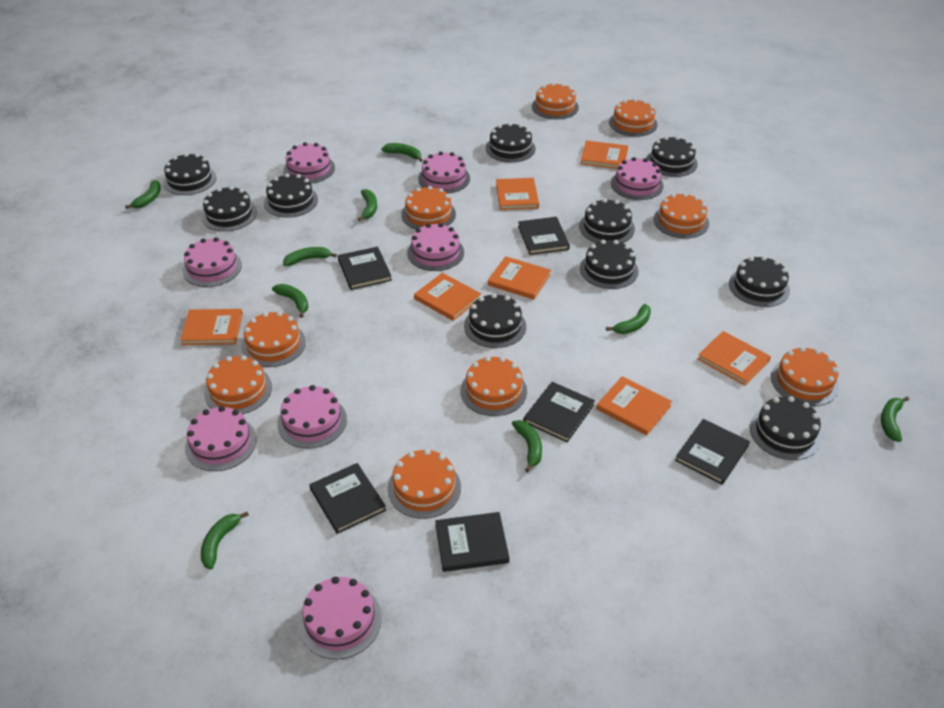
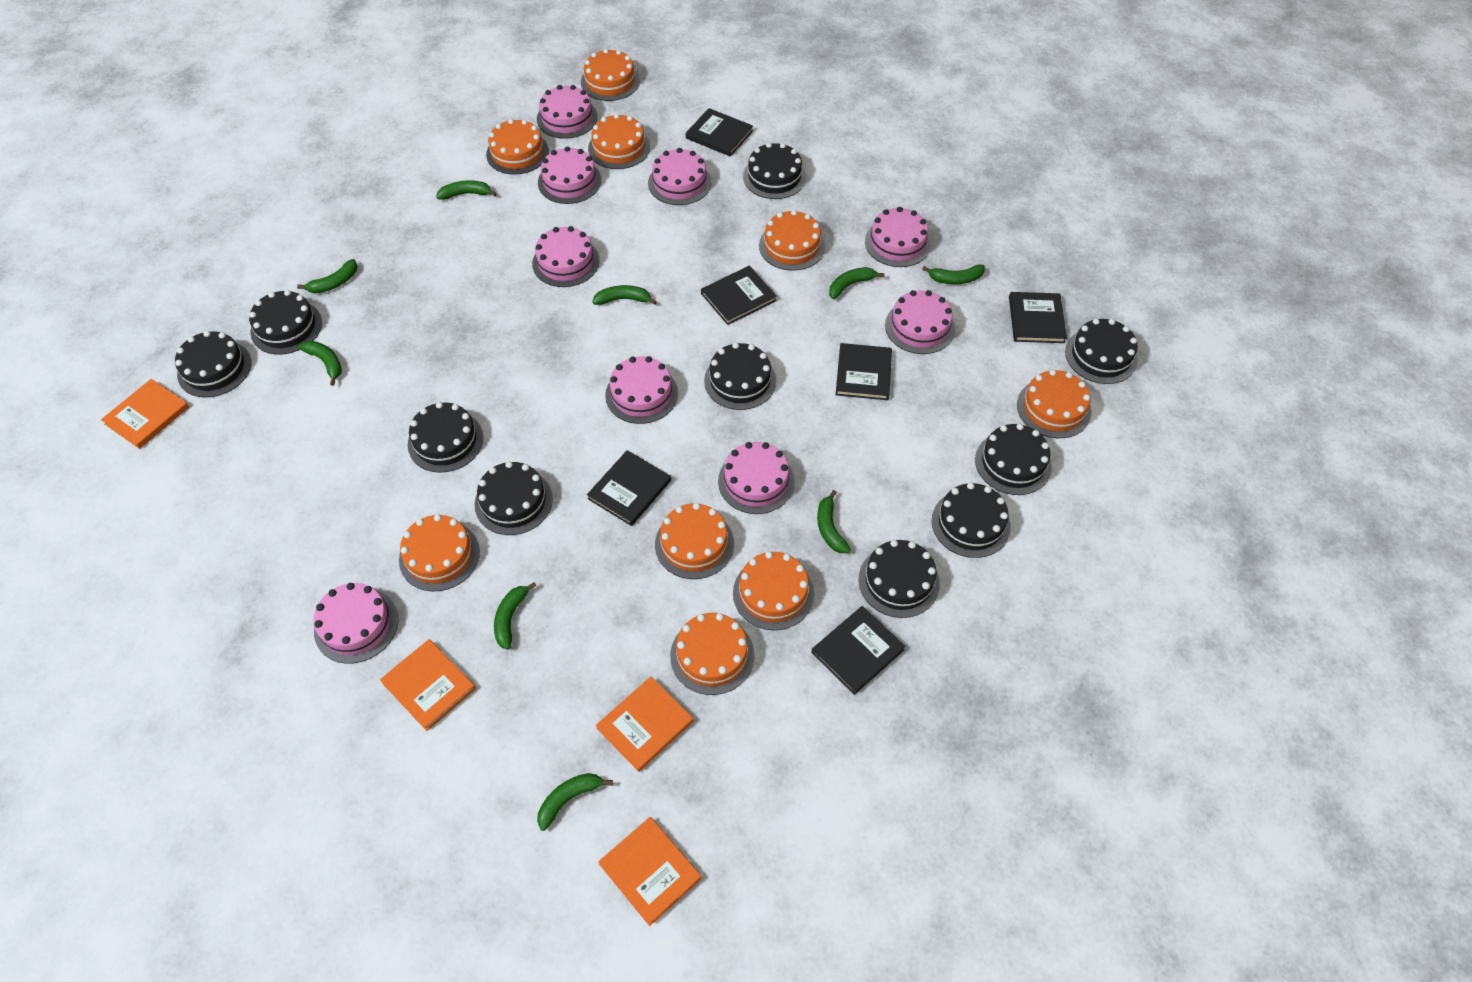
orange book: [180,309,243,345] [414,273,481,321] [488,256,551,300] [496,178,539,210] [580,140,628,169] [596,376,672,436] [697,331,771,386] = 7 -> [101,379,189,449] [380,639,476,731] [596,676,694,772] [598,817,702,926] = 4
pink cake: [182,237,242,287] [185,406,257,471] [277,385,347,448] [283,142,335,183] [298,576,382,659] [407,223,464,271] [418,151,470,194] [611,157,664,200] = 8 -> [314,583,398,664] [532,226,600,287] [537,85,598,139] [538,147,601,204] [605,356,678,424] [648,148,712,205] [718,442,795,514] [865,207,931,267] [885,290,955,354] = 9

